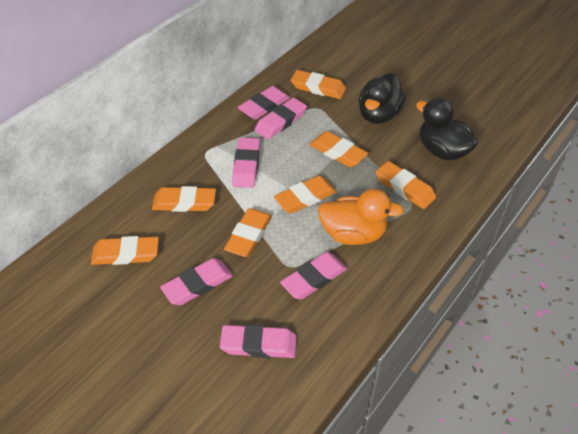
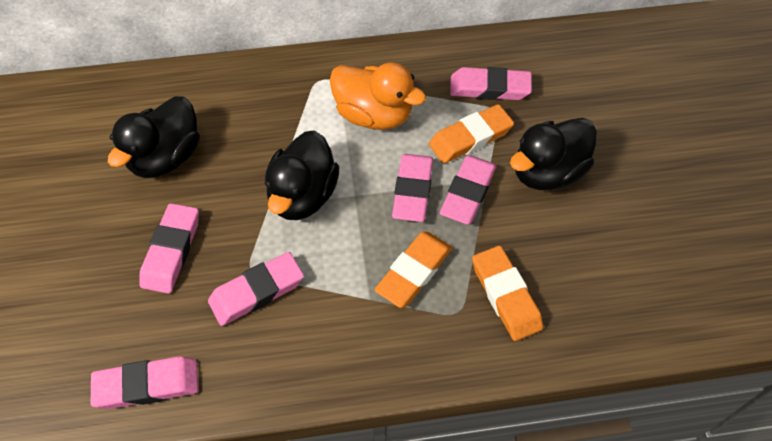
black duck: [359,73,406,124] [416,98,478,161] = 2 -> [108,96,200,178] [265,130,339,220] [510,118,597,190] = 3
orange eraser: [91,236,159,265] [152,186,216,212] [224,208,272,257] [274,176,337,213] [291,70,346,99] [309,131,368,167] [376,161,436,209] = 7 -> [374,231,452,308] [429,104,514,164] [472,246,543,341] = 3

